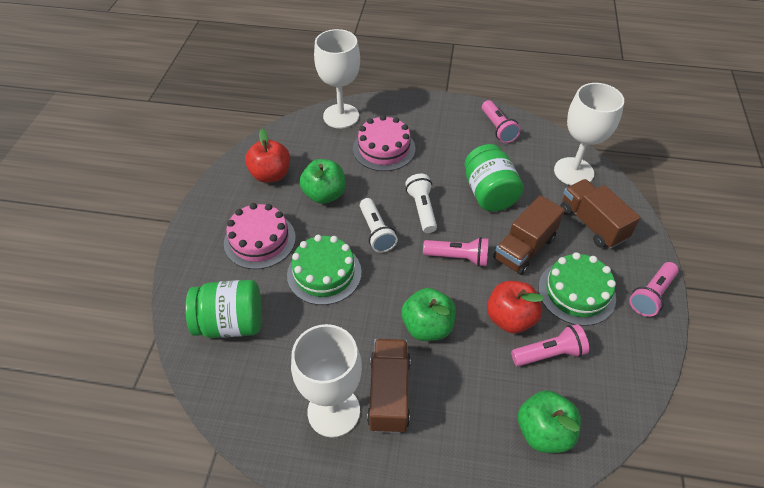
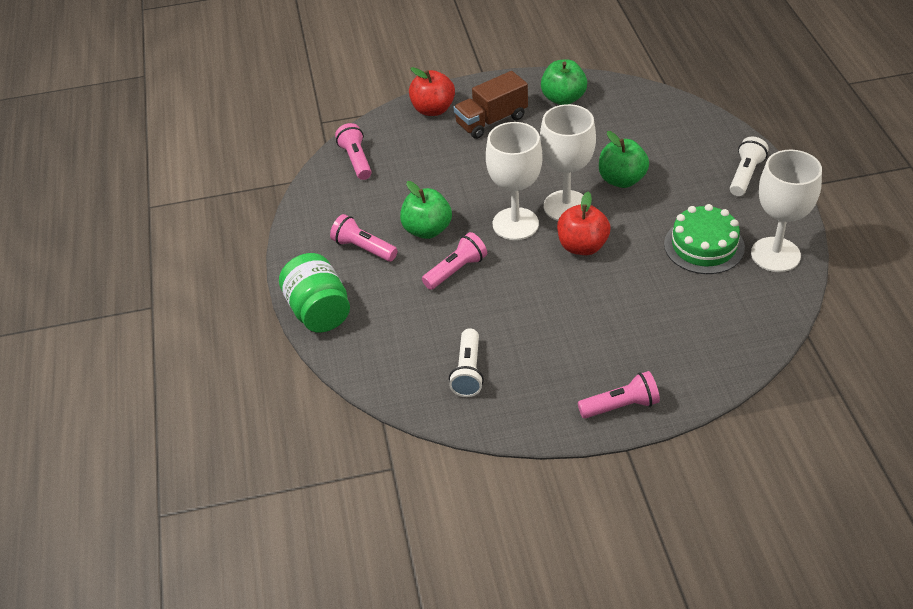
brown truck: [367,339,411,433] [493,195,565,275] [560,179,640,248] = 3 -> [453,71,528,139] = 1
green cake: [287,235,362,305] [538,252,616,326] = 2 -> [664,204,745,274] = 1
green jar: [185,280,262,338] [464,144,524,211] = 2 -> [279,253,350,332] = 1
pink cake: [224,203,296,269] [353,115,415,171] = 2 -> none = 0

